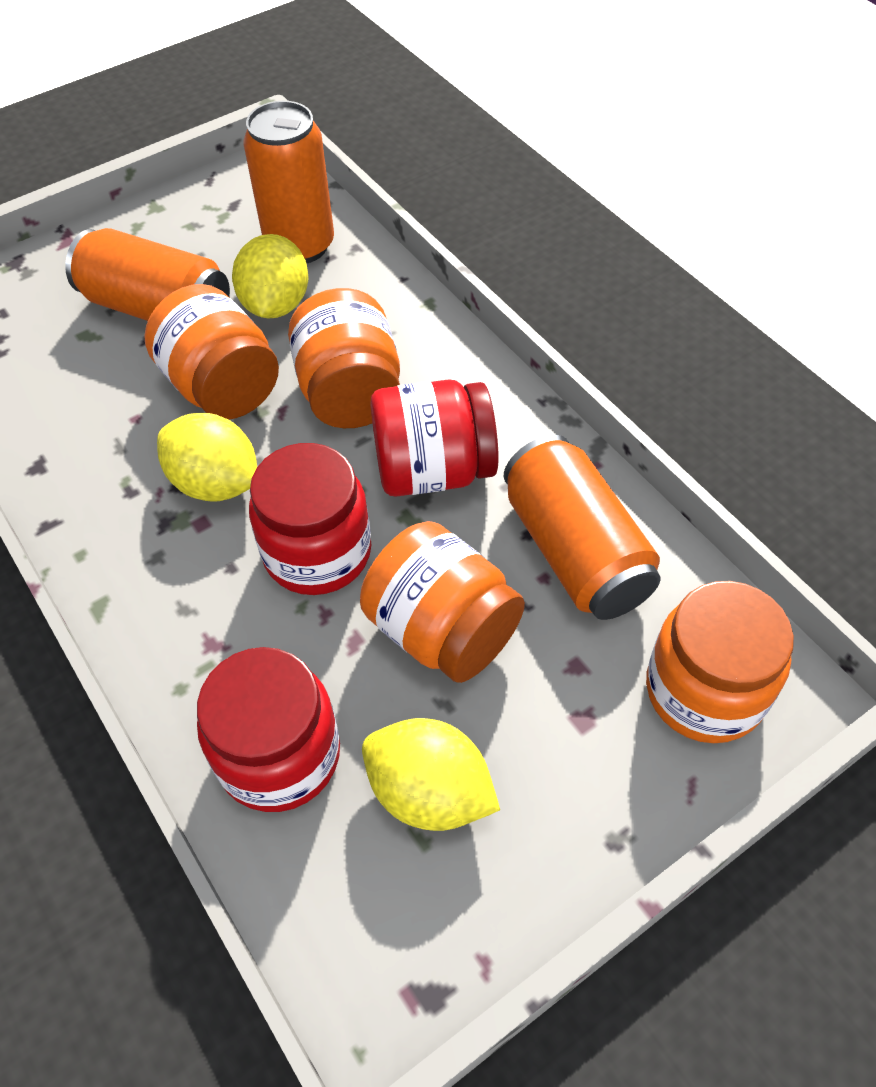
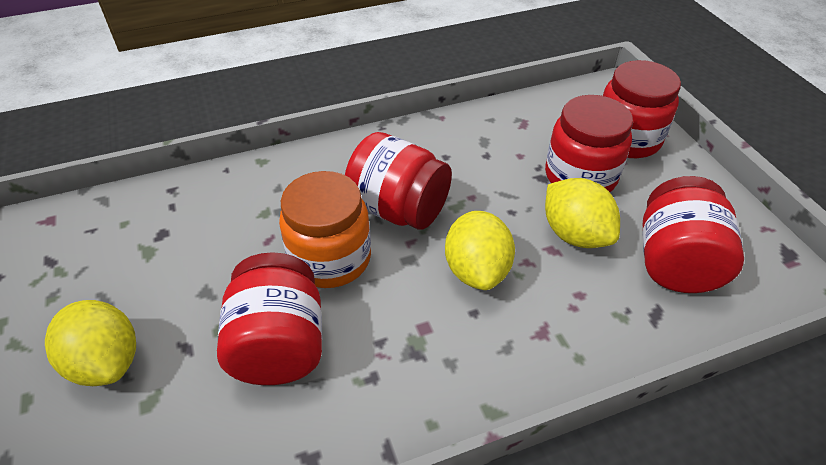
orange can: [65,228,230,321] [244,101,334,264] [504,435,661,620] = 3 -> none = 0
orange jar: [144,284,279,419] [288,288,400,428] [360,521,525,683] [646,581,794,743] = 4 -> [279,171,371,288] = 1
red jar: [197,647,340,812] [249,443,371,595] [370,379,499,497] = 3 -> [217,252,322,385] [345,132,452,230] [545,95,633,192] [603,60,681,158] [643,176,744,293] = 5

